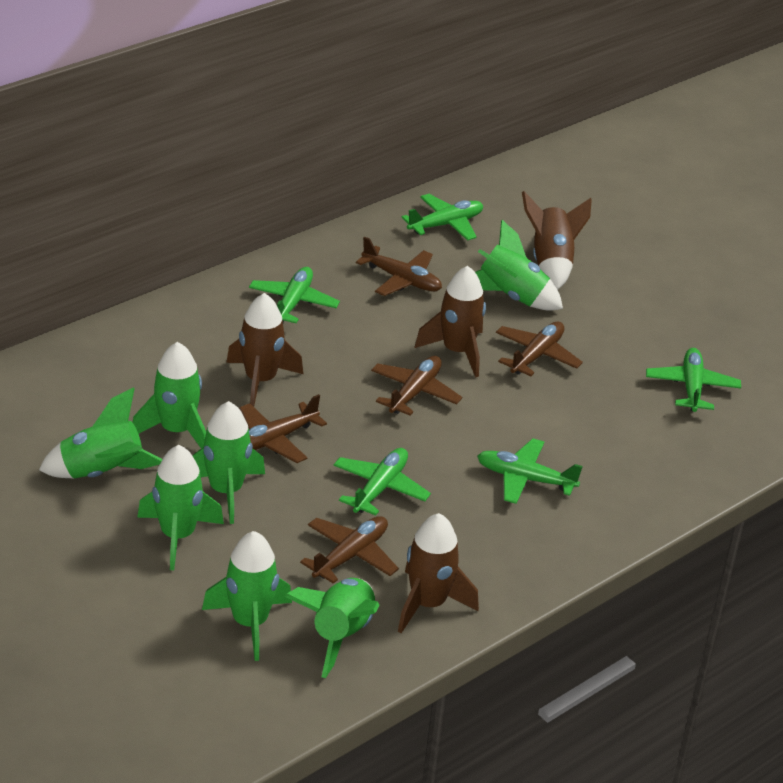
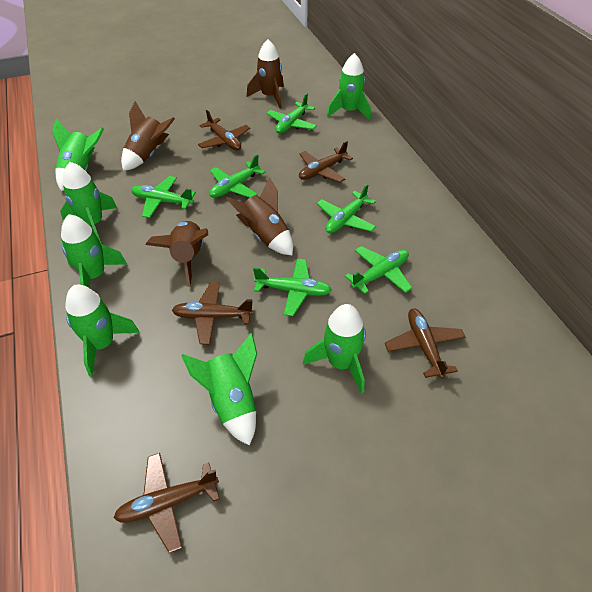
green plane: [249,267,340,324] [333,448,431,516] [402,194,483,241] [477,438,583,504] [646,348,741,412] = 5 -> [131,176,196,218] [209,154,265,198] [253,259,332,316] [267,93,317,133] [317,184,376,233] [345,246,412,294] = 6

